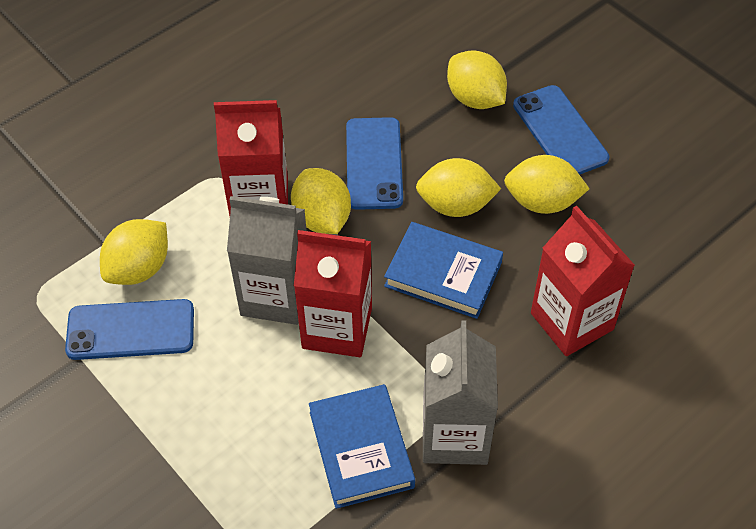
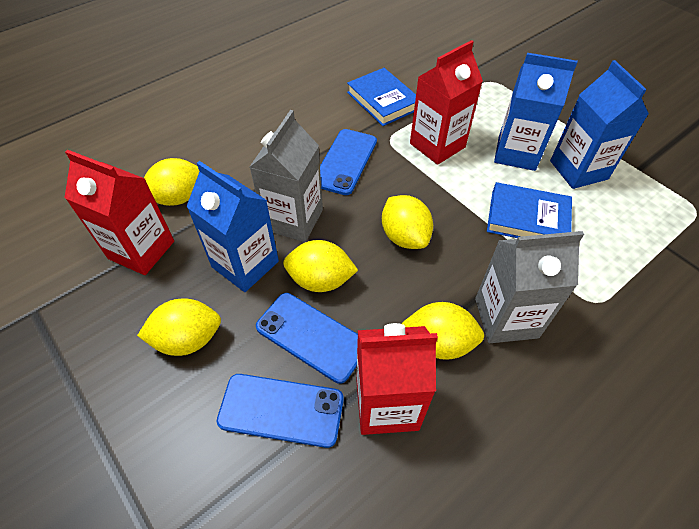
blue carton: none = 0 -> [186,161,279,292] [494,53,578,171] [550,60,649,189] = 3

